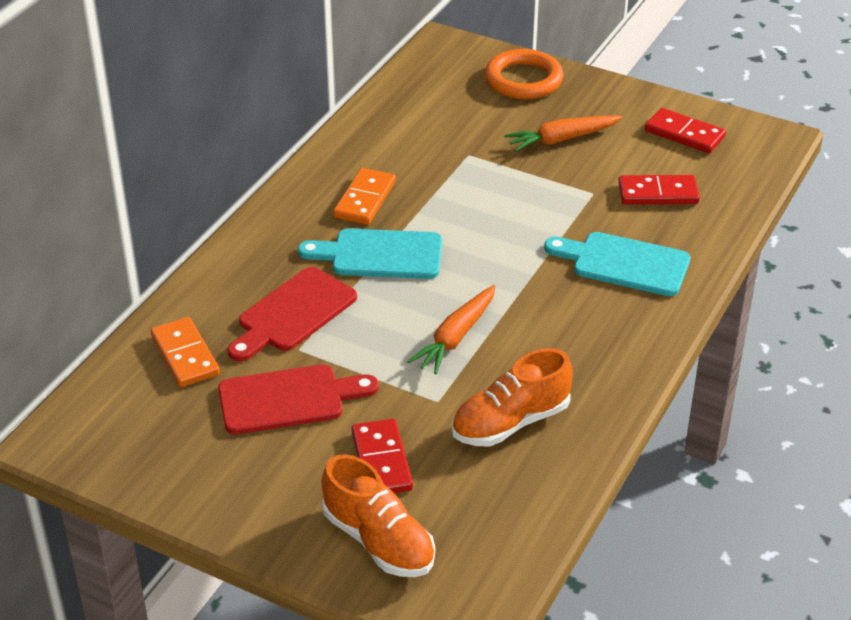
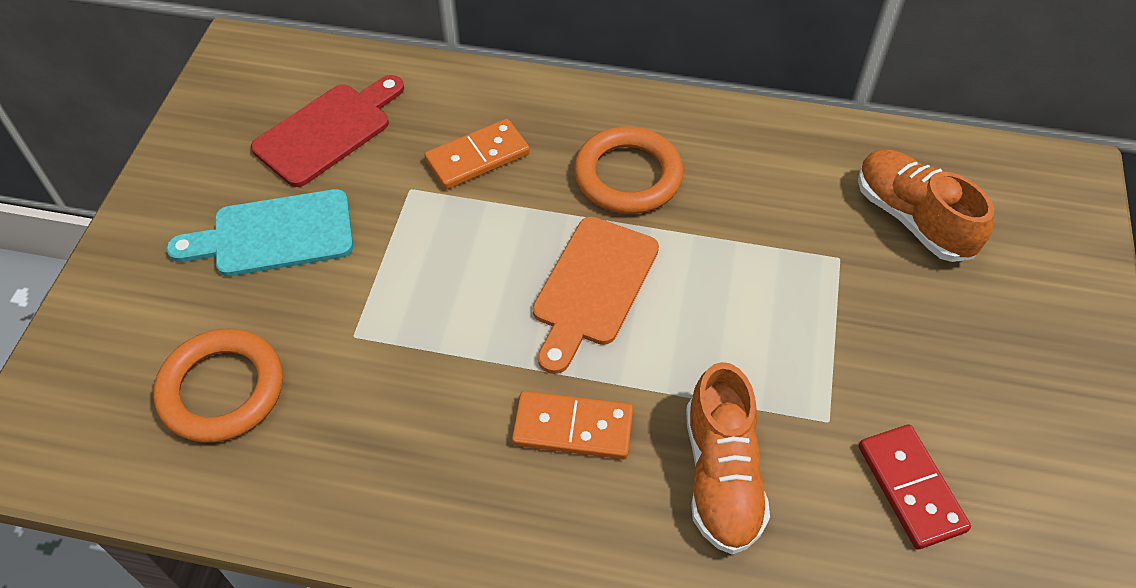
orange carrot: [407,285,496,374] [504,115,622,152] = 2 -> none = 0
orange cutting board: none = 0 -> [532,217,659,374] = 1
orange ring: [485,49,563,99] = 1 -> [153,329,283,443] [574,127,683,214] = 2
red cutting board: [218,364,379,434] [228,267,357,361] = 2 -> [251,75,404,187] = 1
red domino: [351,419,413,493] [618,175,700,204] [645,108,726,153] = 3 -> [859,424,971,550] = 1
turquoise cutting board: [298,228,442,279] [544,232,690,296] = 2 -> [166,189,353,276] = 1

